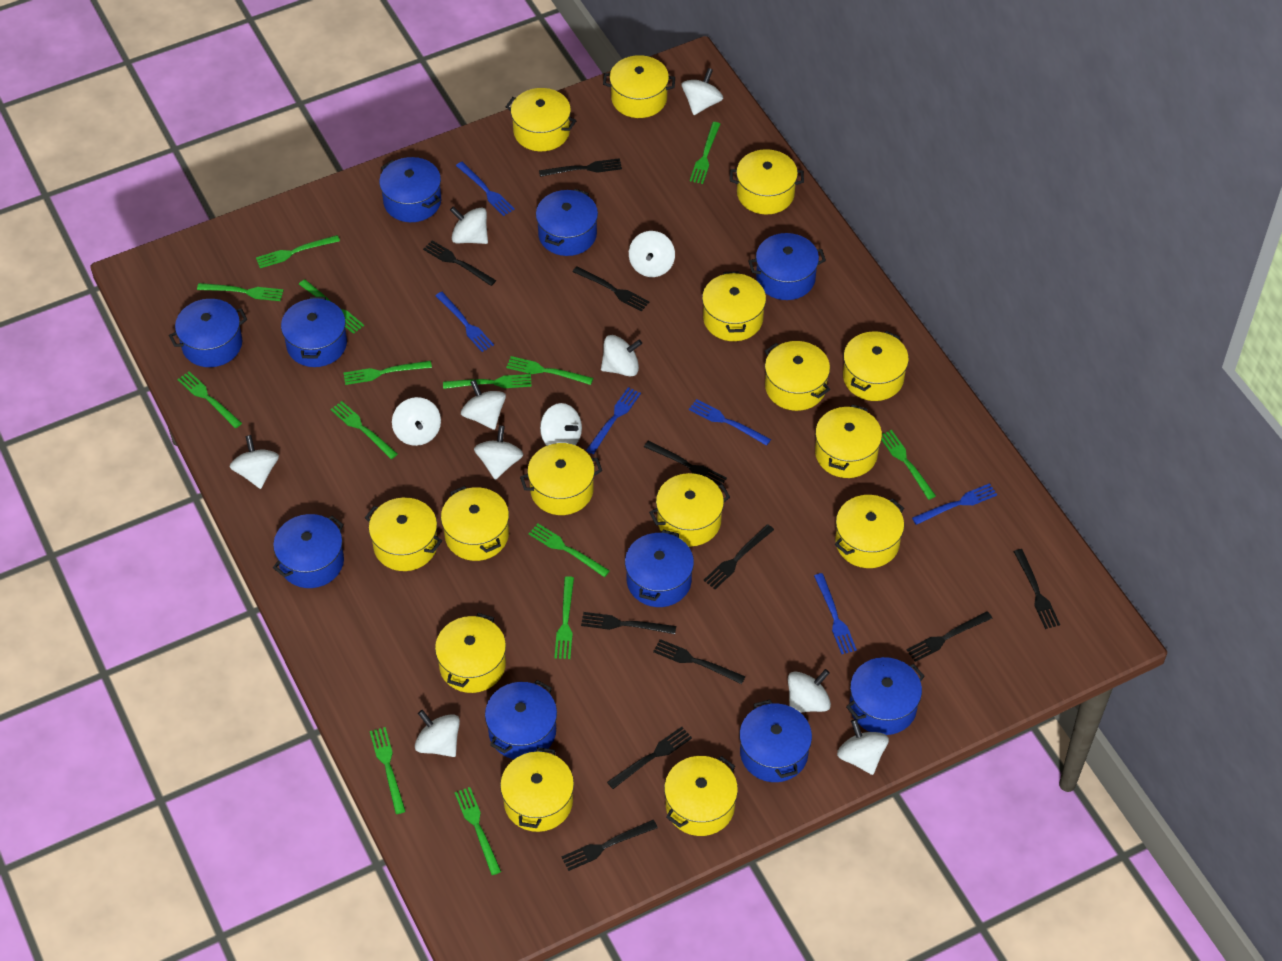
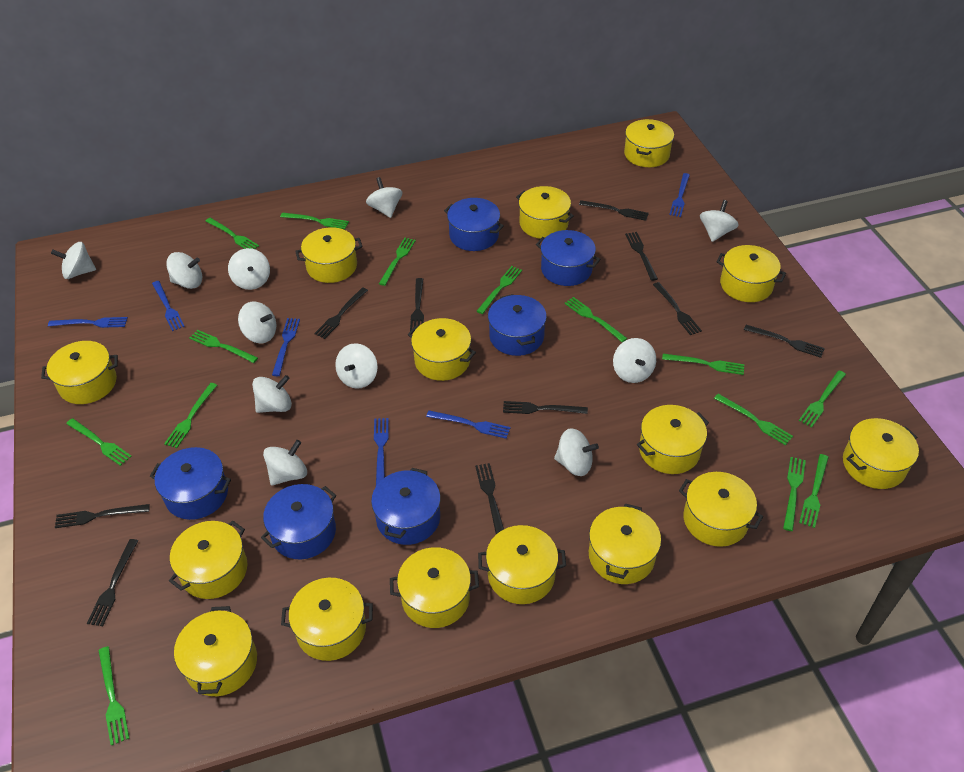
black fork: [423,240,496,286] [539,158,622,177] [561,820,658,871] [573,266,649,312] [581,612,676,634] [607,727,692,789] [644,441,727,486] [653,639,746,684] [703,524,774,589] [906,611,992,662] [1013,549,1060,629] = 11 -> [55,504,150,528] [87,539,138,626] [314,287,368,339] [410,278,424,331] [475,463,504,534] [503,401,588,414] [579,200,649,221] [625,232,658,281] [653,282,702,335] [744,325,825,358] = 10
blue pot: [169,299,247,367] [273,514,344,588] [281,297,347,367] [379,157,441,222] [485,680,557,759] [536,189,598,256] [625,530,694,607] [739,700,812,782] [748,233,826,300] [846,657,925,735] = 10 -> [150,447,231,520] [261,484,336,559] [371,468,441,545] [444,198,504,251] [488,294,547,356] [536,230,600,286] = 6
white spinning top: [229,435,279,489] [392,397,441,446] [415,710,460,757] [450,206,488,244] [461,380,506,430] [474,425,523,480] [540,403,582,446] [601,335,642,377] [629,231,675,277] [682,68,723,115] [788,669,831,713] [837,719,889,775] = 12 -> [51,242,96,279] [166,252,202,289] [228,248,270,290] [238,301,276,343] [252,375,292,413] [263,440,307,486] [335,343,378,389] [366,177,403,218] [554,428,599,476] [613,338,656,383] [700,200,739,242] = 11

